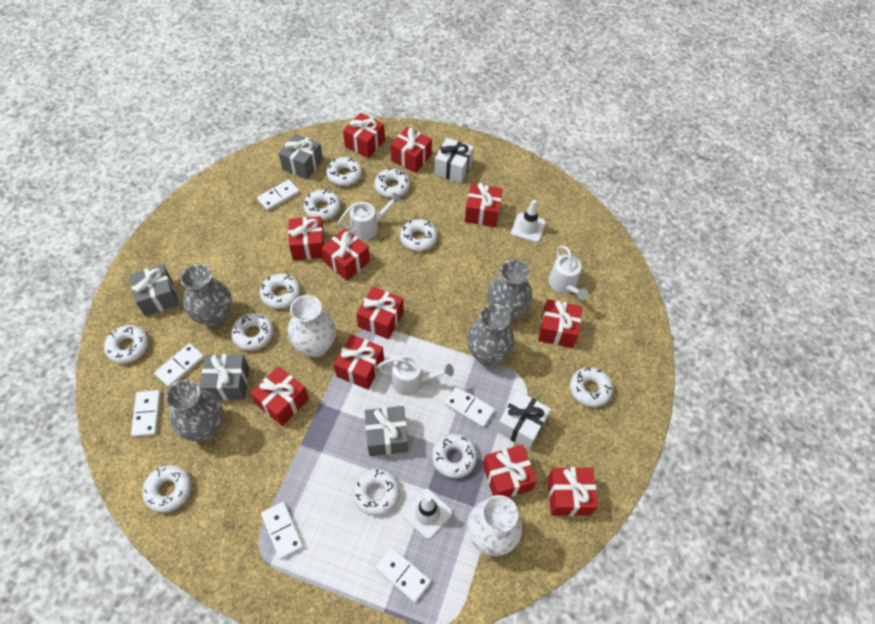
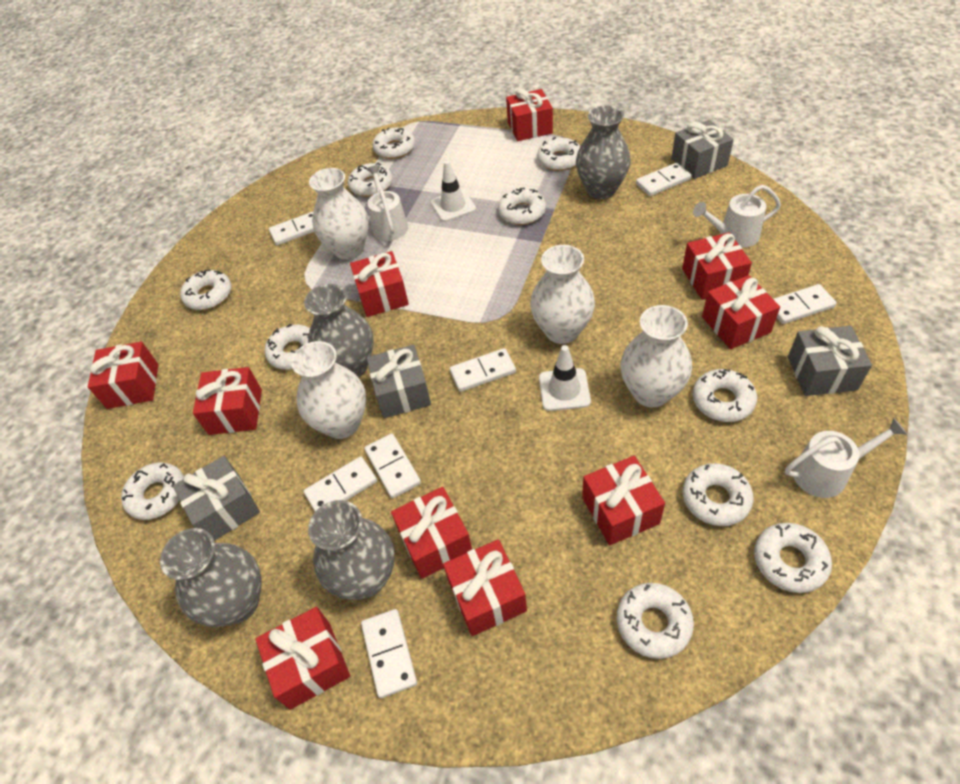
red gift: [251,366,309,426] [288,216,325,260] [321,228,370,281] [334,334,384,390] [343,113,385,158] [356,286,404,339] [390,127,432,173] [465,183,503,227] [483,445,537,497] [538,299,582,348] [547,467,598,516] = 11 -> [88,342,158,409] [193,367,262,435] [256,607,350,710] [350,251,409,317] [391,487,472,579] [443,539,527,636] [506,88,553,141] [582,456,665,545] [682,232,752,300] [702,275,780,349] = 10
white domino: [131,390,161,437] [154,343,205,387] [257,180,300,211] [261,502,304,559] [375,547,431,603] [445,386,495,428] = 6 -> [269,211,314,245] [304,456,377,511] [361,609,417,698] [364,433,421,499] [450,348,516,392] [636,163,692,196] [773,284,837,324] = 7
white gift: [434,138,474,183] [497,391,551,450] = 2 -> none = 0
white vase: [288,295,336,357] [467,495,522,556] = 2 -> [291,341,366,439] [309,168,369,260] [530,245,595,344] [620,305,692,408] = 4

